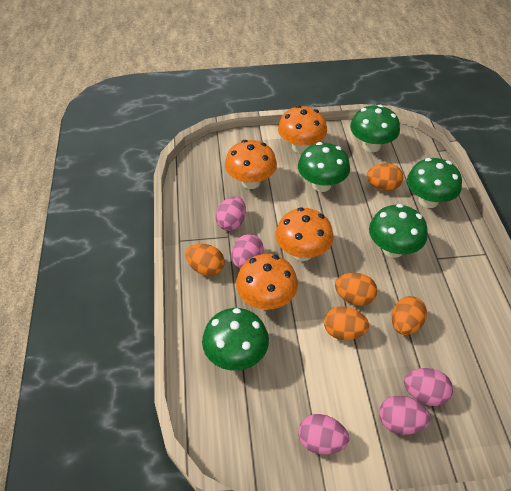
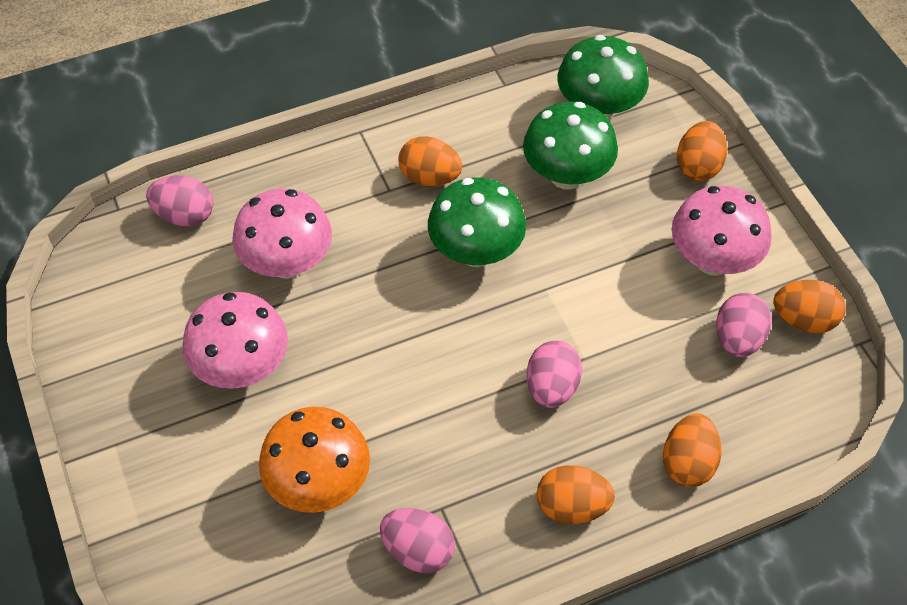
green mushroom: [202,308,269,371] [298,142,350,192] [350,105,400,152] [369,204,428,258] [407,158,462,208] = 5 -> [428,178,526,267] [523,102,618,190] [557,35,649,120] = 3
orange mushroom: [225,140,277,189] [236,254,298,310] [275,207,333,261] [278,105,327,153] = 4 -> [259,407,370,513] = 1
pink egg: [216,196,246,231] [232,234,264,269] [298,414,349,455] [379,395,431,435] [404,368,453,406] = 5 -> [146,175,213,227] [380,508,455,573] [527,340,582,408] [716,293,771,357] = 4
pink mushroom: none = 0 -> [183,292,288,389] [232,189,332,279] [671,186,772,276] = 3

